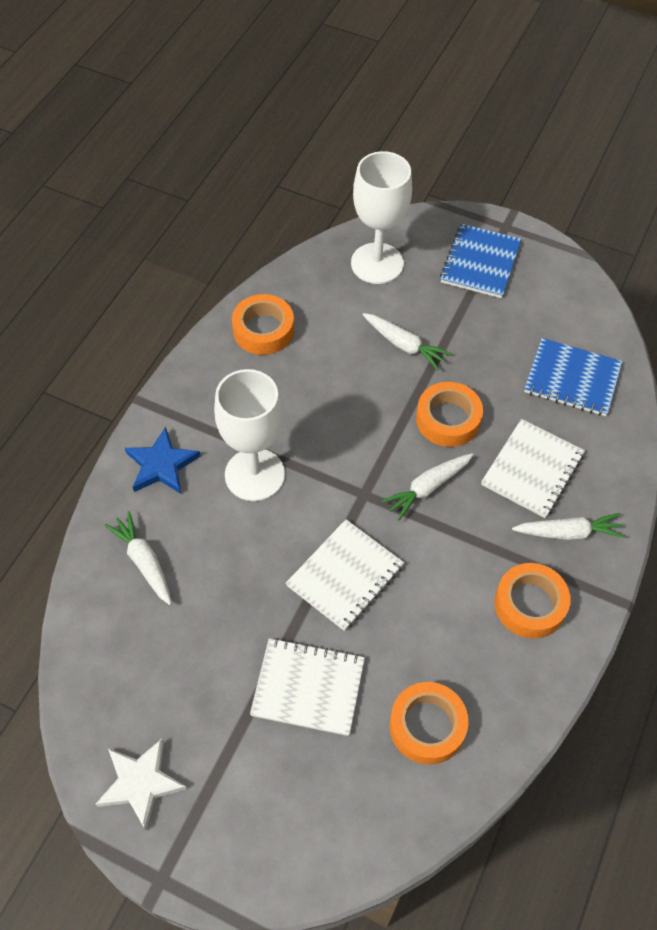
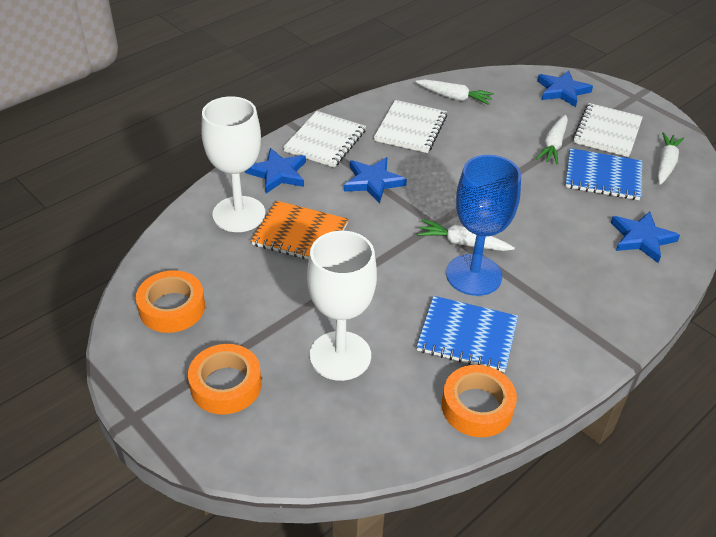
blue goblet: none = 0 -> [446,155,521,296] = 1
blue star: [125,427,201,494] = 1 -> [245,148,306,193] [344,157,407,203] [537,70,593,107] [611,212,680,263] = 4
orange notebook: none = 0 -> [250,201,348,260] = 1
orange tape: [232,294,294,355] [390,682,469,765] [416,382,483,447] [494,563,571,638] = 4 -> [136,270,205,333] [188,344,262,415] [442,365,517,437] = 3
white star: [96,738,187,830] = 1 -> none = 0

